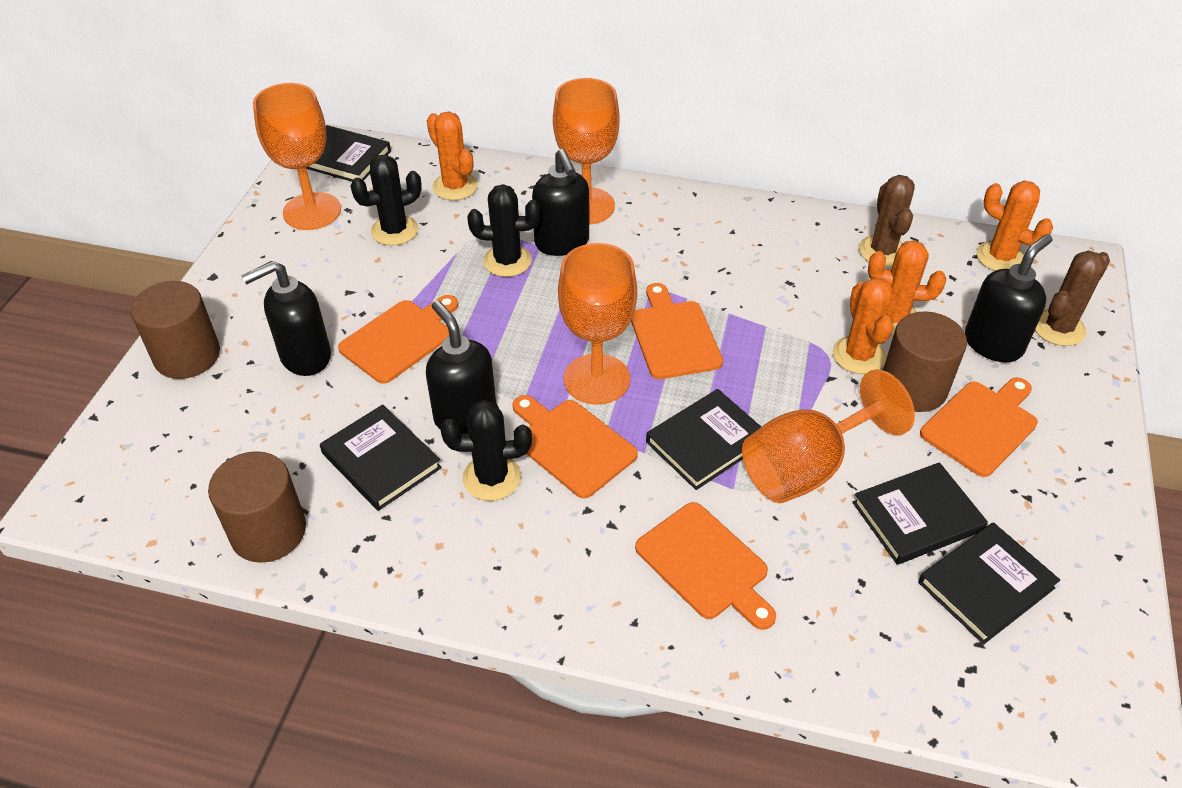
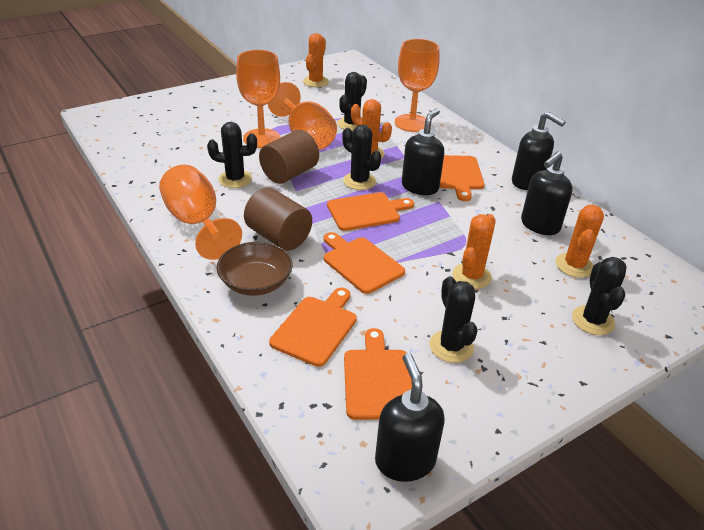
black book: [306,125,391,182] [320,404,442,511] [646,389,761,490] [852,462,988,565] [918,522,1060,644] = 5 -> none = 0
black cactus: [351,155,422,246] [441,400,532,501] [467,184,541,277] = 3 -> [207,122,257,188] [338,72,367,131] [342,124,381,190] [430,276,478,363] [572,257,627,335] = 5
brown bowl: none = 0 -> [217,242,293,296] = 1
brown cactus: [859,175,915,267] [1035,250,1110,346] = 2 -> none = 0
brown cylinder: [131,281,220,379] [208,451,306,563] [883,312,967,412] = 3 -> [244,188,312,251] [259,130,319,184] = 2

